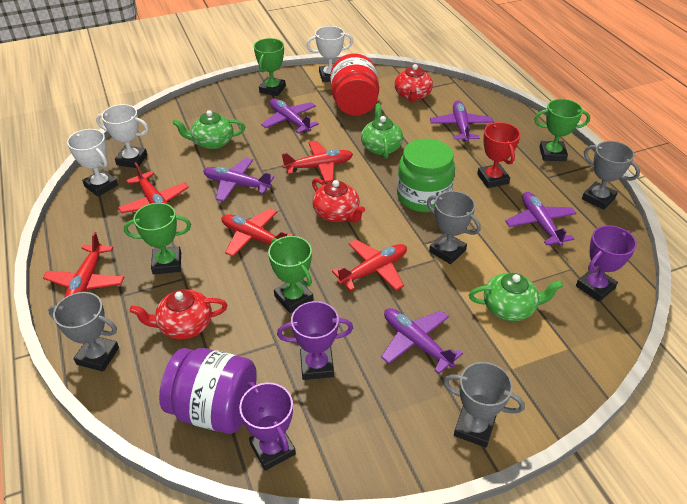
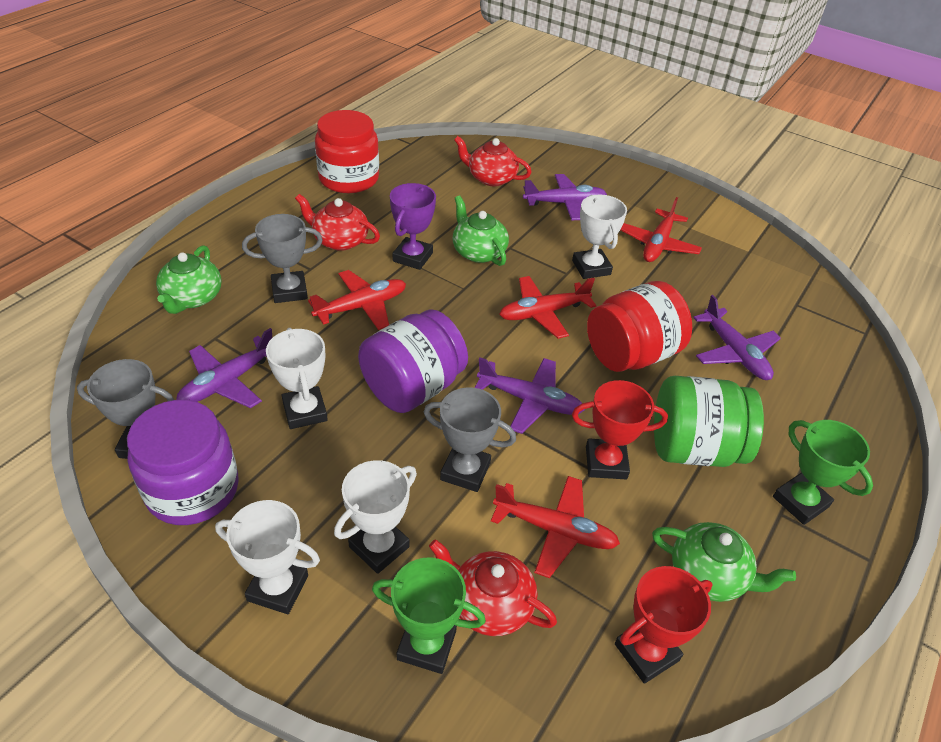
green trophy: [124,203,191,274] [254,38,286,96] [268,236,313,313] [534,99,590,161] = 4 -> [372,558,486,674] [773,420,873,525] = 2
grey trophy: [48,292,119,372] [427,191,481,264] [443,362,525,448] [582,141,640,210] = 4 -> [77,359,174,459] [242,214,323,303] [424,387,516,492] = 3
purple jar: [159,348,257,434] = 1 -> [127,400,239,525] [358,309,468,413] = 2
purple plane: [203,158,274,202] [261,99,319,134] [381,308,463,374] [430,101,493,142] [505,192,577,246] = 5 -> [177,328,272,408] [475,357,585,434] [523,174,607,220] [693,295,781,380] = 4
purple trophy: [239,382,296,471] [277,301,353,380] [576,225,637,302] = 3 -> [390,183,436,270] = 1
red jar: [330,53,379,116] = 1 -> [315,110,379,193] [587,281,692,372] = 2
red plane: [43,232,124,298] [118,163,189,213] [222,208,294,257] [282,141,353,182] [332,240,407,291] = 5 -> [308,270,406,330] [491,476,620,578] [499,276,596,339] [620,197,702,262] = 4
red trophy: [477,122,521,188] = 1 -> [572,380,668,479] [615,566,712,684] = 2
white trophy: [67,129,118,197] [96,104,149,168] [306,26,353,82] = 3 -> [215,500,320,614] [266,328,328,429] [334,460,417,574] [572,195,627,279] = 4

